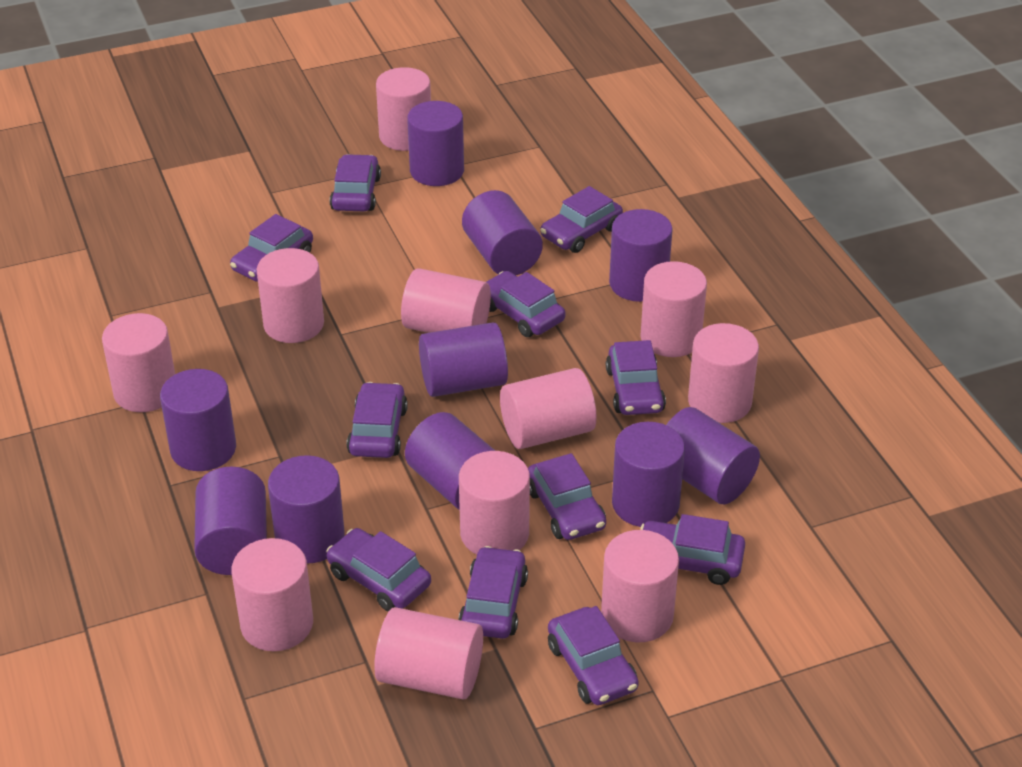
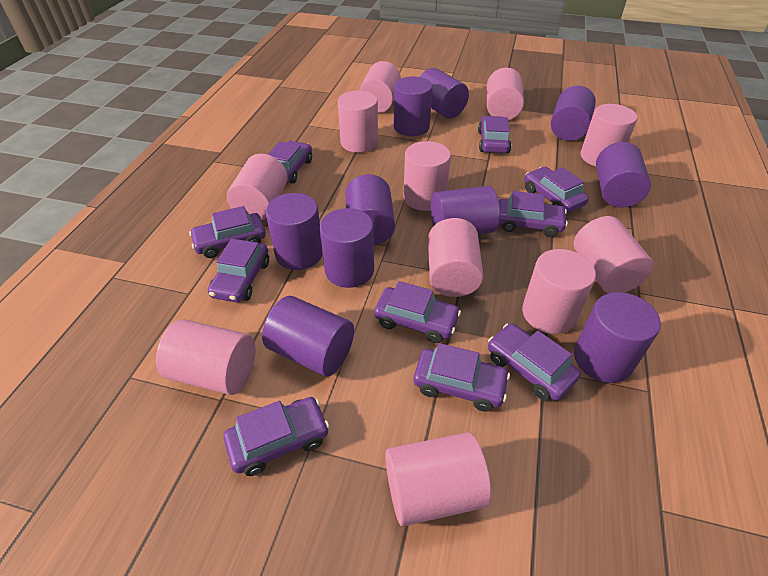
purple car: [230,214,313,282] [326,528,431,612] [330,154,381,211] [347,382,408,458] [458,546,528,639] [487,271,565,337] [528,453,606,540] [540,186,623,253] [548,606,639,705] [606,340,666,415] [640,514,745,585] = 11 -> [189,206,266,258] [208,239,269,302] [224,397,330,476] [268,141,312,184] [374,281,461,343] [414,343,510,412] [478,116,511,153] [488,323,581,401] [499,191,568,237] [525,167,589,213] = 10

